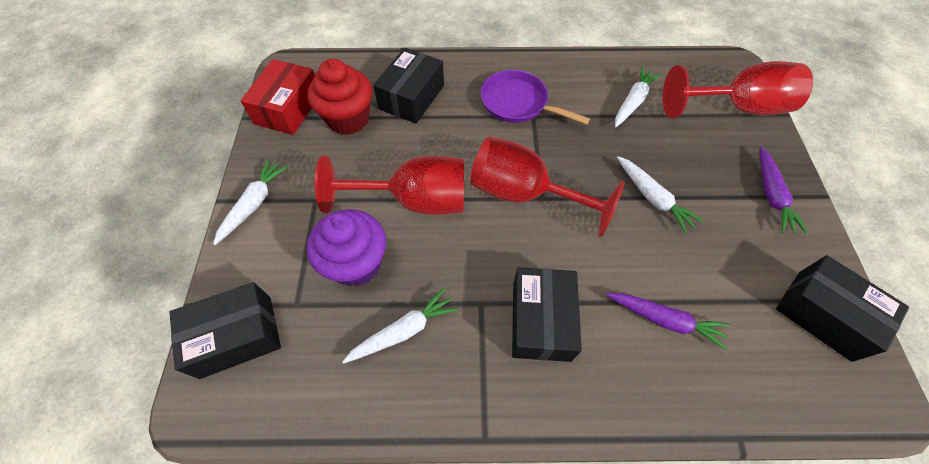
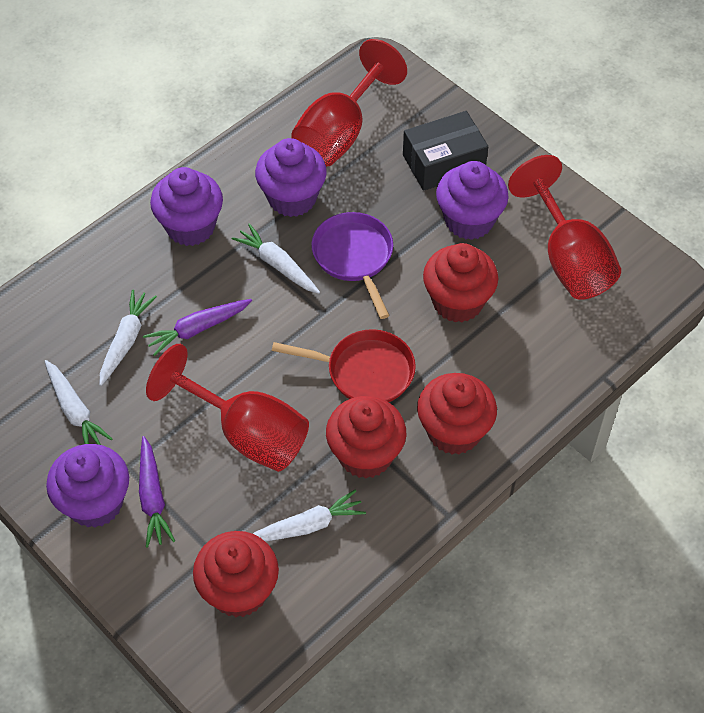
black box: [169,282,281,379] [373,48,444,124] [512,268,582,362] [776,255,909,362] = 4 -> [403,111,488,191] = 1
purple cupcake: [307,209,386,287] = 1 -> [46,444,129,528] [150,167,223,246] [255,138,327,217] [436,161,509,240] = 4
red box: [240,59,315,135] = 1 -> none = 0
red cupcake: [307,59,372,135] = 1 -> [193,531,279,617] [326,396,406,478] [417,373,497,454] [423,243,498,323] = 4
red pan: none = 0 -> [272,329,416,402] = 1

